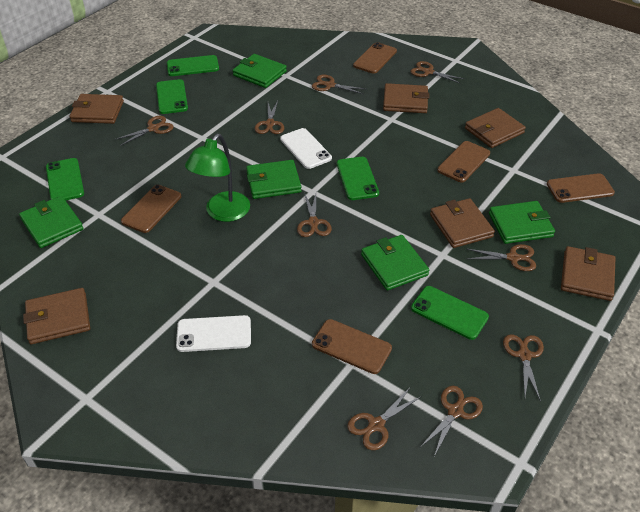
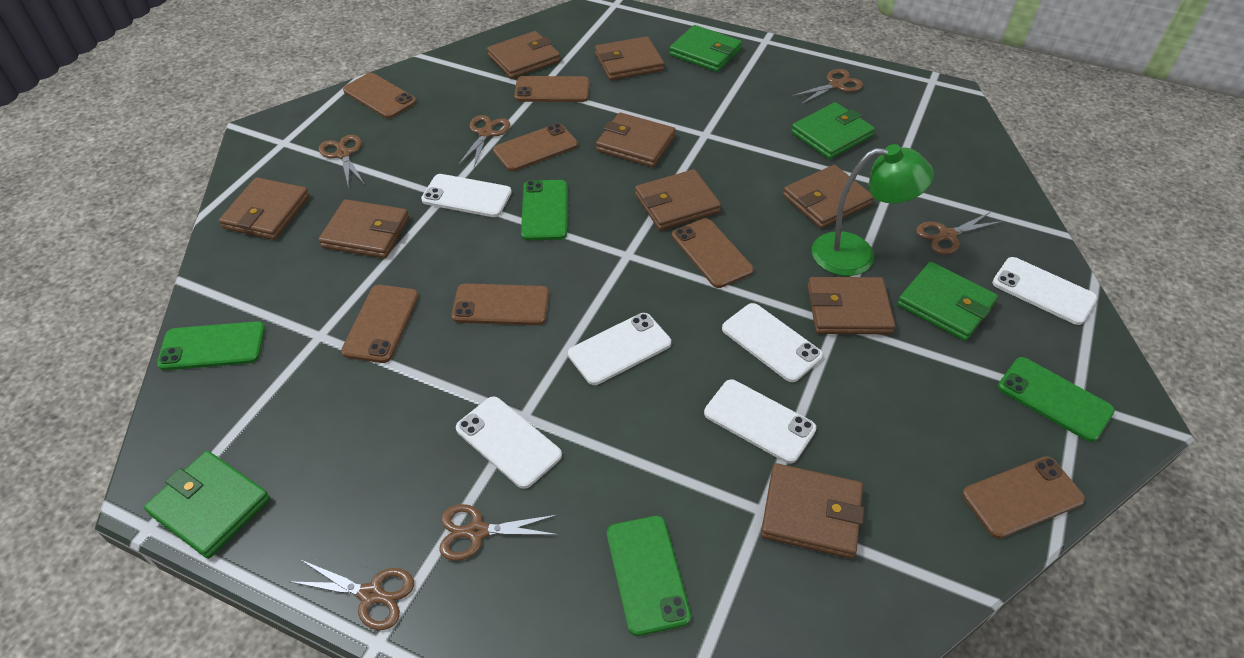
brown phone: [121,185,181,233] [312,319,392,374] [353,42,397,74] [437,141,490,183] [547,173,615,203] = 5 -> [341,285,419,363] [343,73,417,119] [451,284,549,325] [493,123,578,171] [514,76,589,102] [672,218,754,288] [962,456,1085,539] = 7
brown scissors: [115,116,174,146] [255,101,284,134] [297,193,332,237] [312,75,365,94] [347,388,422,450] [411,61,464,84] [421,386,483,456] [467,244,536,271] [503,334,544,401] = 9 -> [289,560,414,630] [319,135,365,188] [439,504,558,561] [459,115,510,167] [792,69,863,104] [916,212,1003,255] = 6
brown wallet: [23,288,90,344] [70,94,124,124] [383,83,429,113] [430,198,495,248] [465,108,526,148] [561,246,615,301] = 6 -> [219,177,310,240] [318,199,409,258] [487,31,560,79] [595,36,664,80] [596,112,676,167] [635,169,721,231] [761,463,864,559] [783,165,874,229] [807,277,895,334] = 9
green phone: [46,158,84,201] [156,79,188,114] [167,55,219,76] [337,157,379,200] [411,286,489,340] = 5 -> [157,321,265,370] [521,180,567,240] [607,516,691,636] [998,357,1115,442] = 4
green wallet: [19,196,84,248] [233,54,287,88] [246,160,302,199] [361,235,429,291] [489,201,555,244] = 5 -> [144,451,270,559] [669,25,742,72] [791,102,875,159] [897,262,998,341] = 4
white phone: [176,315,251,352] [280,128,332,169] = 2 -> [421,174,512,217] [456,396,562,489] [568,313,671,385] [704,380,816,464] [722,303,823,382] [992,257,1097,325] = 6

